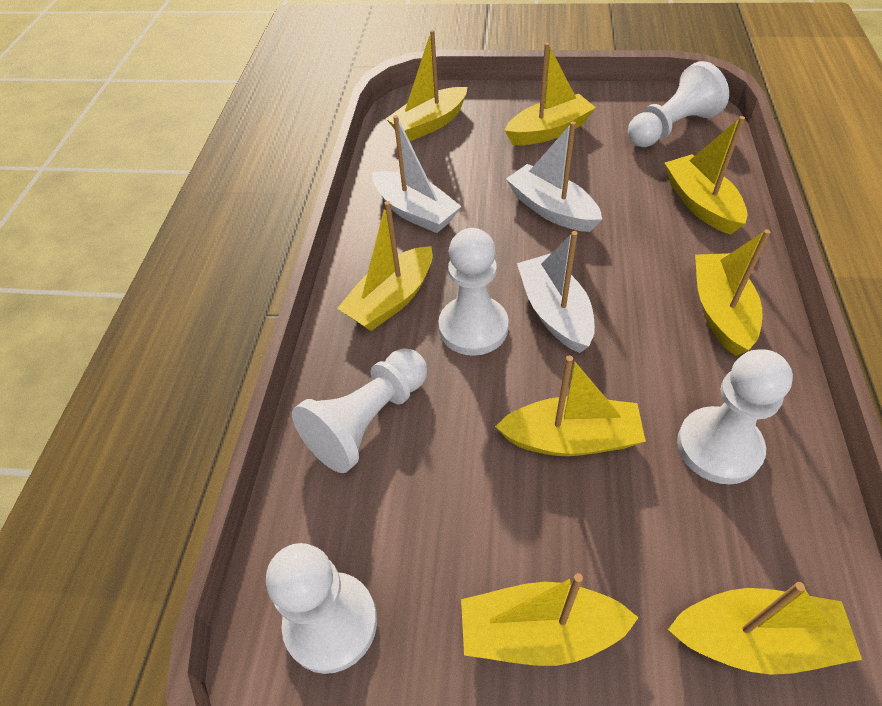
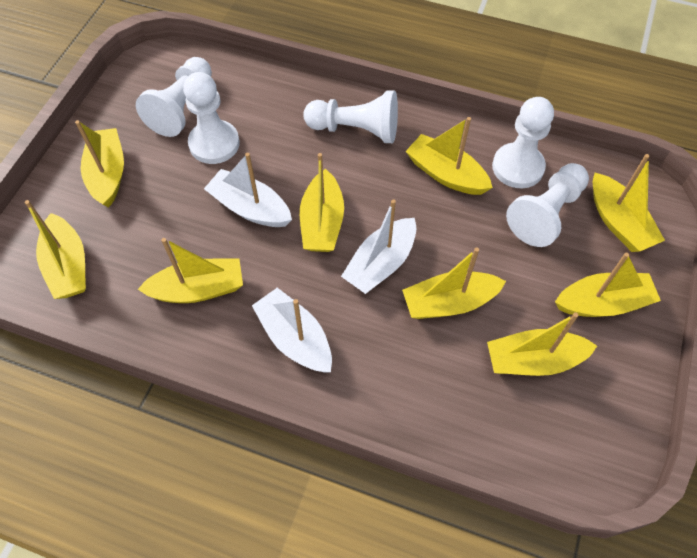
yellow boat: [337,201,433,331] [386,30,467,141] [461,573,639,666] [495,355,646,456] [505,43,596,145] [665,116,748,235] [668,582,862,675] [695,229,771,356] = 8 -> [25,200,86,299] [75,120,124,208] [138,238,243,303] [300,153,344,252] [402,248,506,319] [406,117,493,195] [487,312,597,376] [555,253,661,317] [593,154,665,252] = 9

